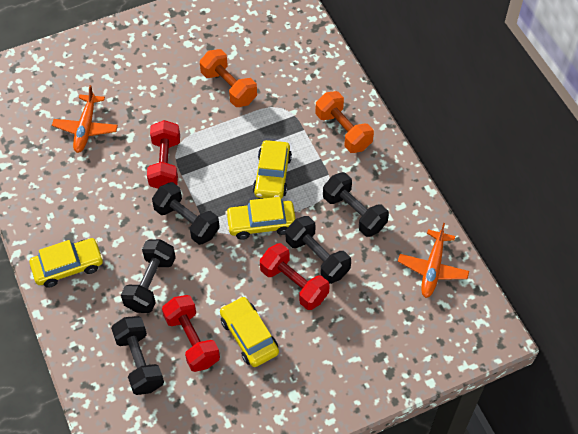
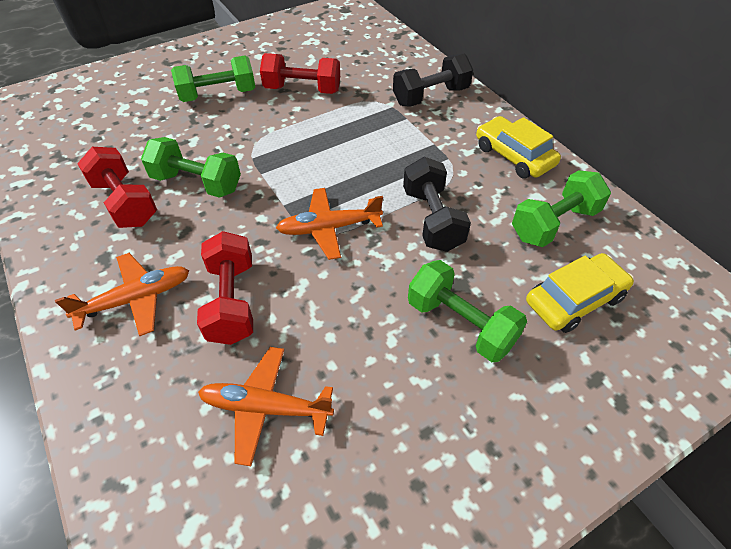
black dumbbell: [111,316,164,395] [121,239,176,313] [152,182,220,245] [286,216,351,284] [323,172,389,237] = 5 -> [393,54,473,106] [403,157,471,252] = 2
green dumbbell: none = 0 -> [141,137,241,198] [171,56,255,102] [408,260,527,362] [512,170,611,247] = 4
orange dumbbell: [200,49,257,107] [315,91,374,153] = 2 -> none = 0
orange plane: [52,85,118,153] [398,223,469,298] = 2 -> [55,253,189,336] [198,347,334,466] [276,188,383,260] = 3
yellow car: [30,238,103,288] [220,296,279,367] [225,197,296,240] [253,140,292,199] = 4 -> [476,116,561,178] [526,253,634,333] = 2

